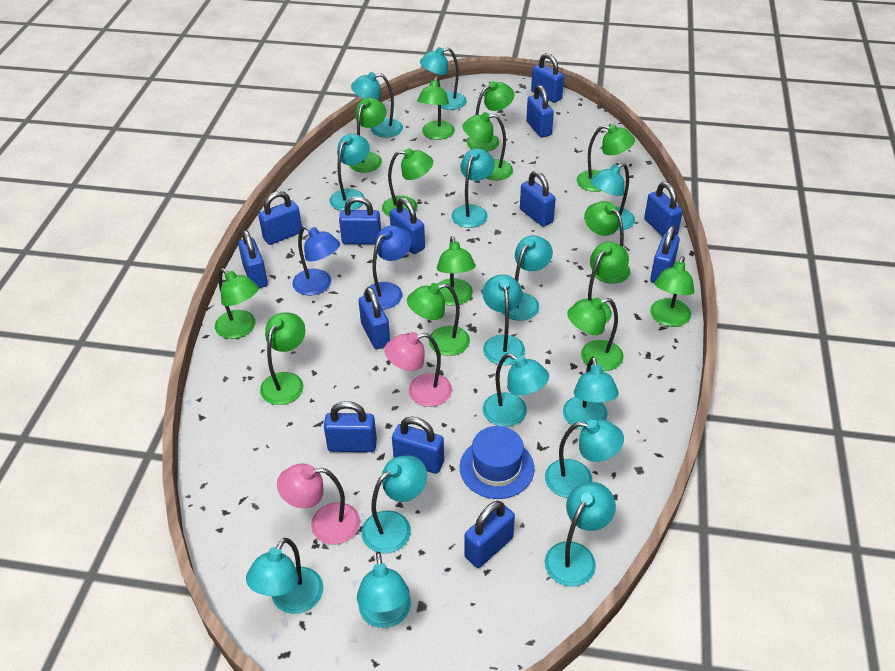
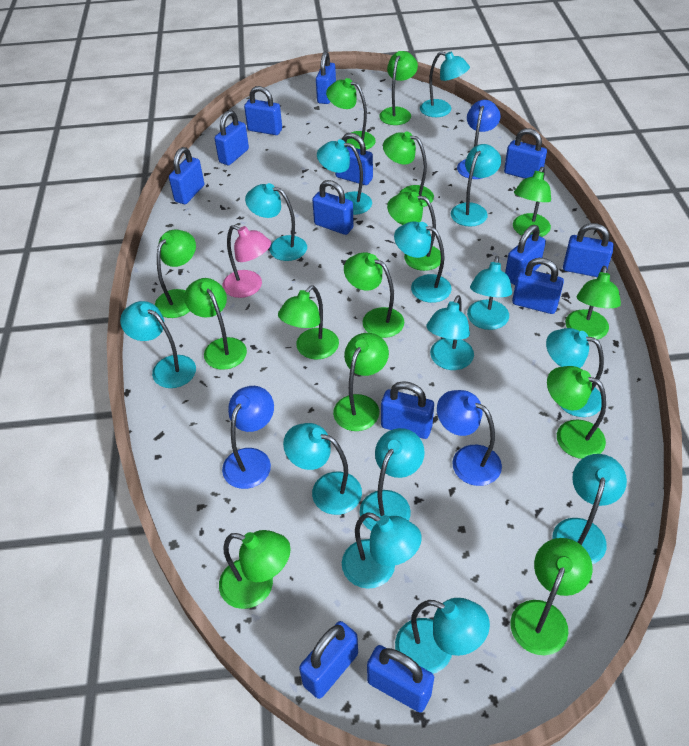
blue hat: [459,426,535,499] = 1 -> none = 0
blue lamp: [292,226,340,296] [363,226,412,309] = 2 -> [222,386,274,489] [437,390,502,486] [457,100,501,179] = 3
pink lamp: [277,464,360,545] [384,332,452,407] = 2 -> [222,225,271,298] = 1

